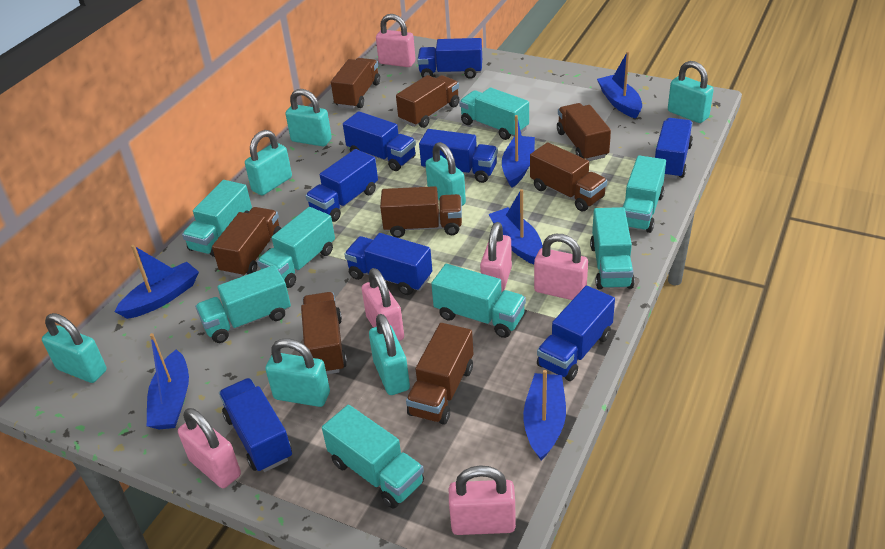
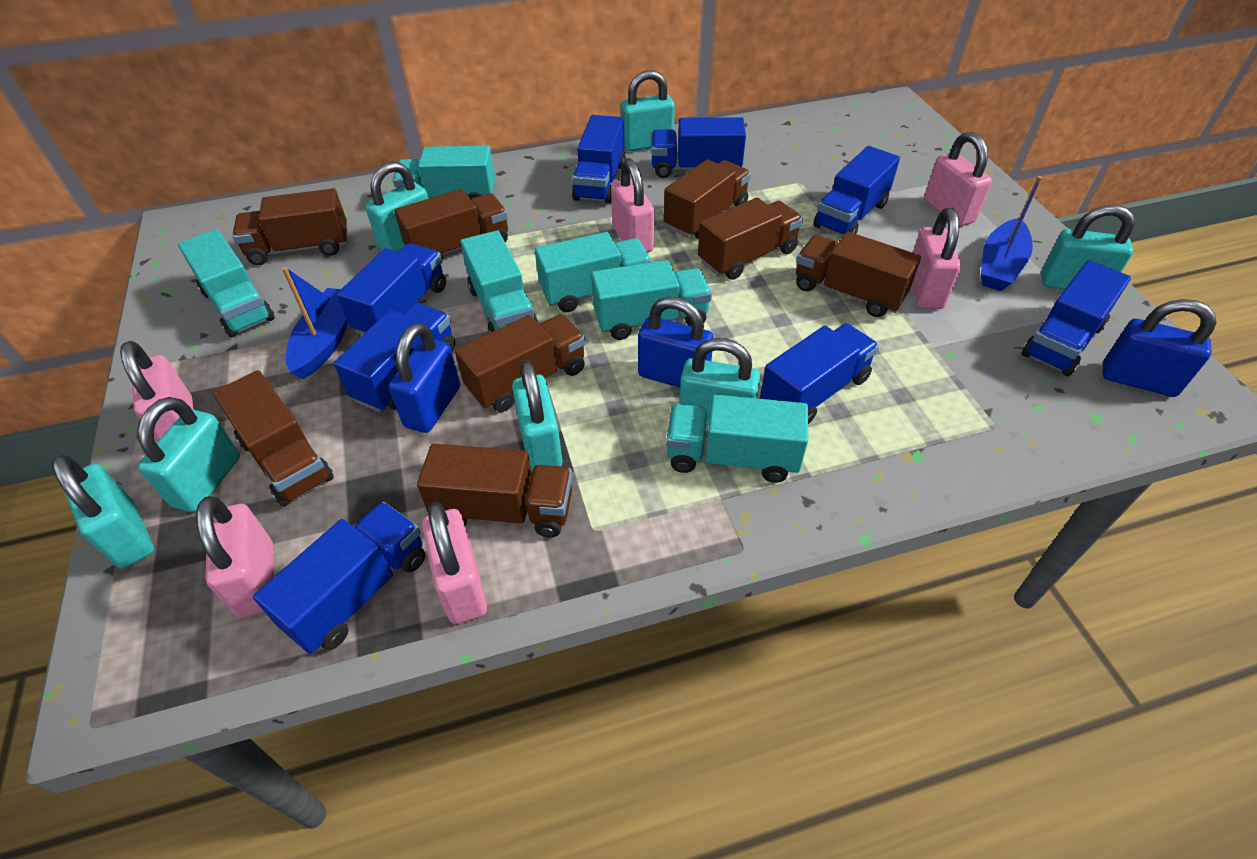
blue boat: [114,245,199,319] [147,333,189,429] [488,189,543,264] [502,115,535,188] [523,370,566,461] [597,51,642,118] = 6 -> [282,267,348,379] [981,176,1043,291] = 2
blue padlock: none = 0 -> [388,323,460,433] [638,297,714,388] [1102,299,1216,397] = 3
turquoise truck: [182,180,252,257] [195,265,291,343] [257,207,335,288] [322,405,424,509] [431,264,526,338] [459,87,529,140] [590,207,635,290] [623,155,666,233] = 8 -> [178,229,275,337] [393,146,495,199] [460,230,538,333] [535,232,652,312] [591,260,712,340] [666,394,808,483] = 6

